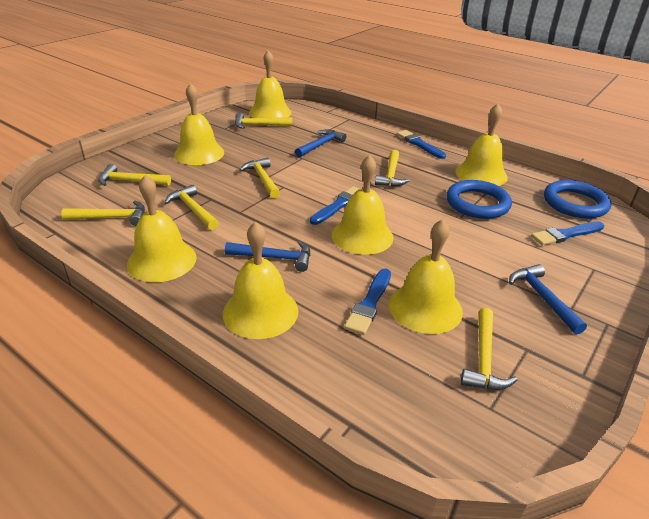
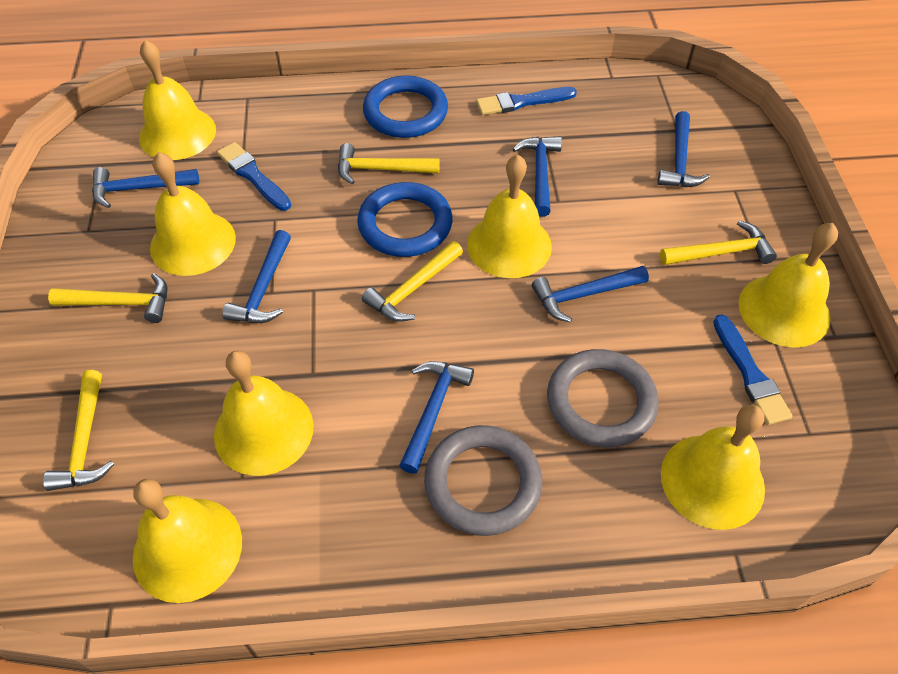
blue brush: [310,187,359,225] [344,268,391,335] [397,130,446,159] [531,221,604,246] = 4 -> [217,142,291,211] [476,87,577,115] [713,314,792,425] = 3
blue hammer: [225,241,310,272] [295,129,346,157] [509,264,587,335] = 3 -> [92,167,199,208] [222,230,291,323] [399,361,474,474] [513,136,562,217] [532,266,649,323] [657,111,710,187] = 6
grey ring: none = 0 -> [424,425,542,536] [547,349,659,448] = 2
yellow hammer: [61,201,145,226] [99,164,171,186] [164,185,219,230] [235,113,292,129] [240,157,280,198] [375,150,409,187] [461,308,517,390] = 7 -> [43,370,114,491] [48,273,167,323] [338,143,440,185] [362,241,463,322] [660,221,777,265] = 5

